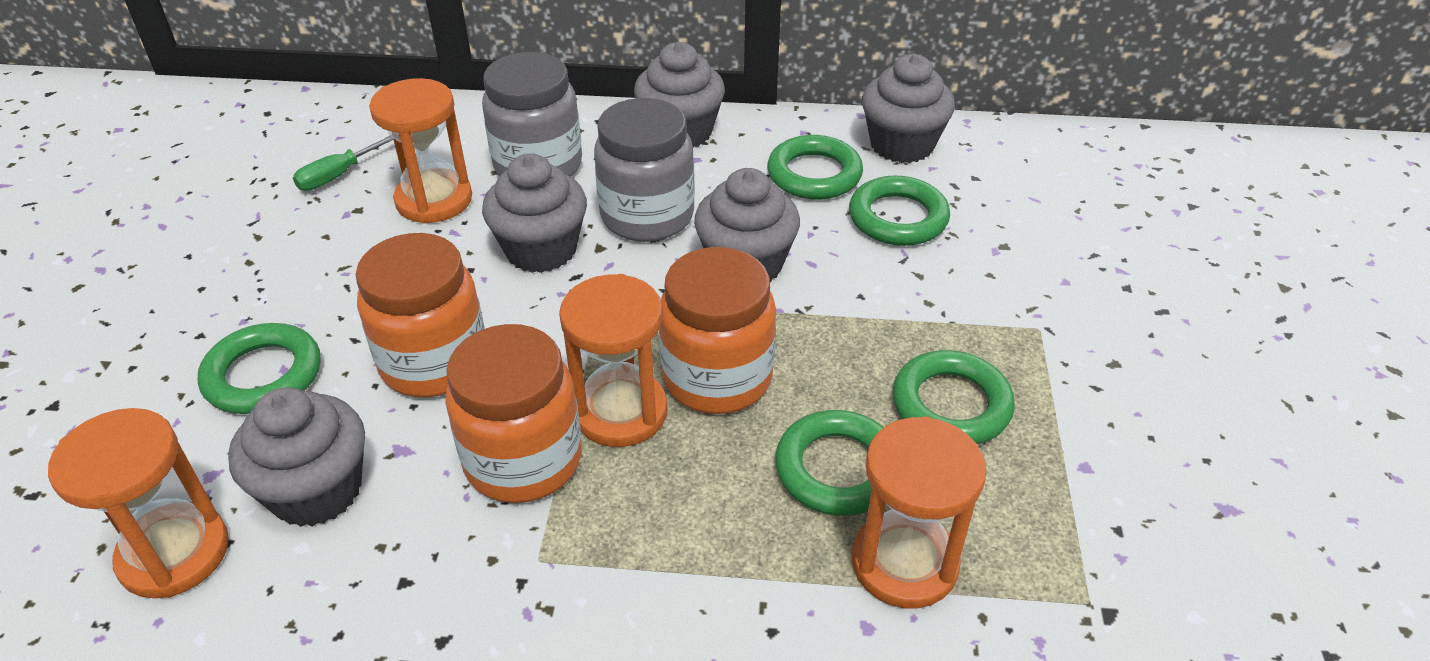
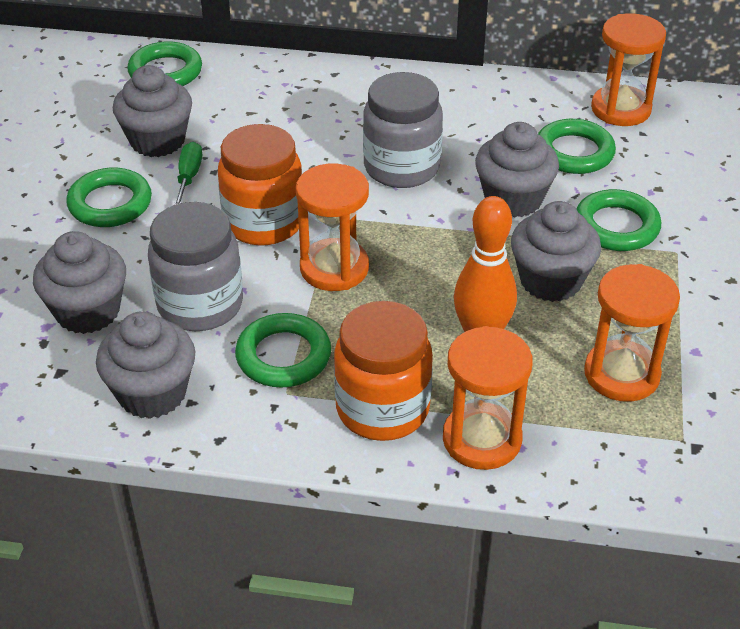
orange bowling pin: none = 0 -> [454,196,517,332] = 1
orange jar: [356,233,485,397] [446,324,582,503] [659,247,776,414] = 3 -> [218,124,302,246] [334,301,433,441] = 2

